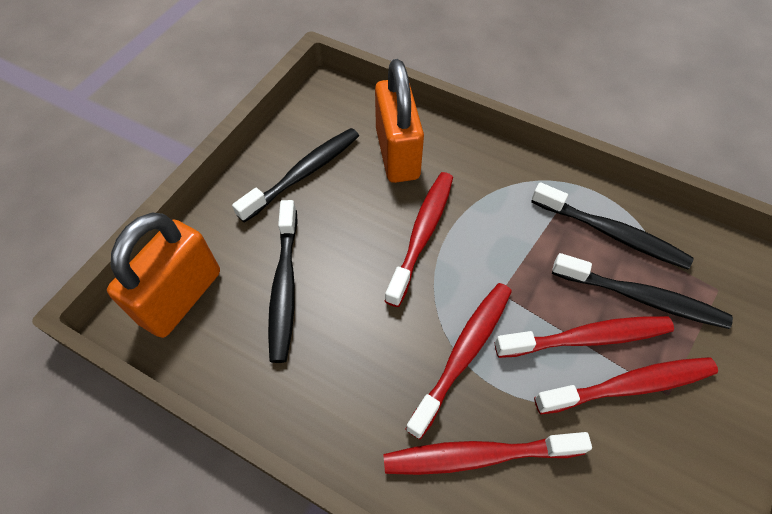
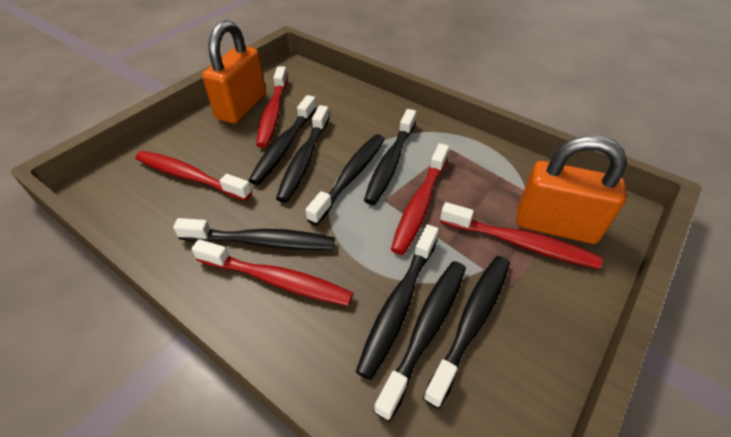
black toothbrush: [232,128,359,223] [268,200,298,363] [531,182,694,269] [552,253,733,329] = 4 -> [173,218,335,250] [248,95,317,185] [276,105,330,203] [306,134,385,225] [356,224,439,380] [364,109,416,205] [373,261,466,421] [423,256,510,409] = 8

